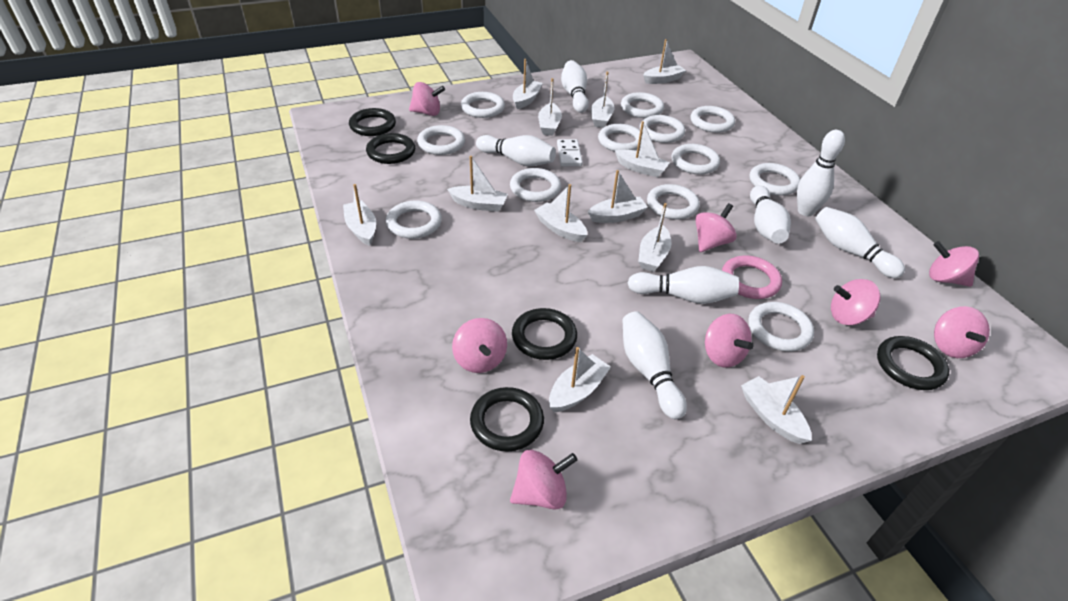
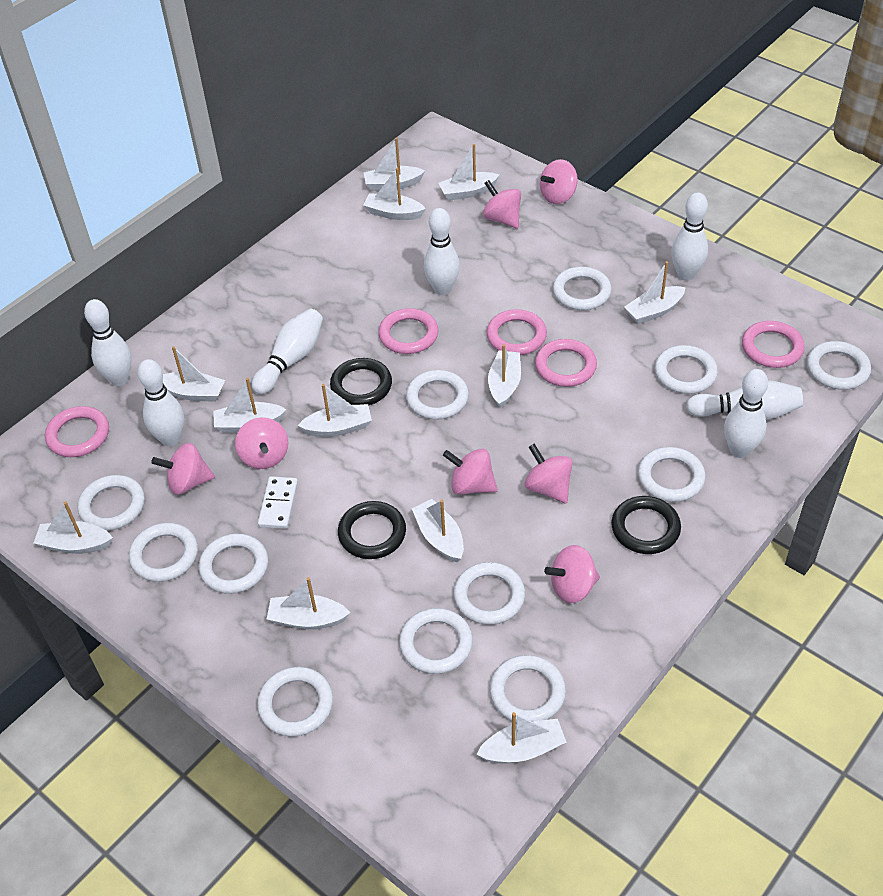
black ring: [349,108,396,136] [366,133,415,164] [470,387,544,452] [512,308,577,360] [877,336,949,390] = 5 -> [330,358,392,405] [338,501,406,559] [611,496,681,554] = 3
pink ring: [722,255,782,299] = 1 -> [45,406,109,457] [378,308,438,354] [486,309,547,355] [535,339,597,387] [742,321,805,368] = 5
pink spinning top: [409,82,445,116] [452,318,507,373] [510,450,578,510] [695,203,737,252] [705,314,754,368] [831,279,881,325] [929,241,979,287] [934,306,990,358] = 8 -> [151,443,215,495] [235,417,288,469] [443,448,498,495] [483,180,521,229] [524,443,573,503] [540,159,578,204] [544,545,600,603] = 7

